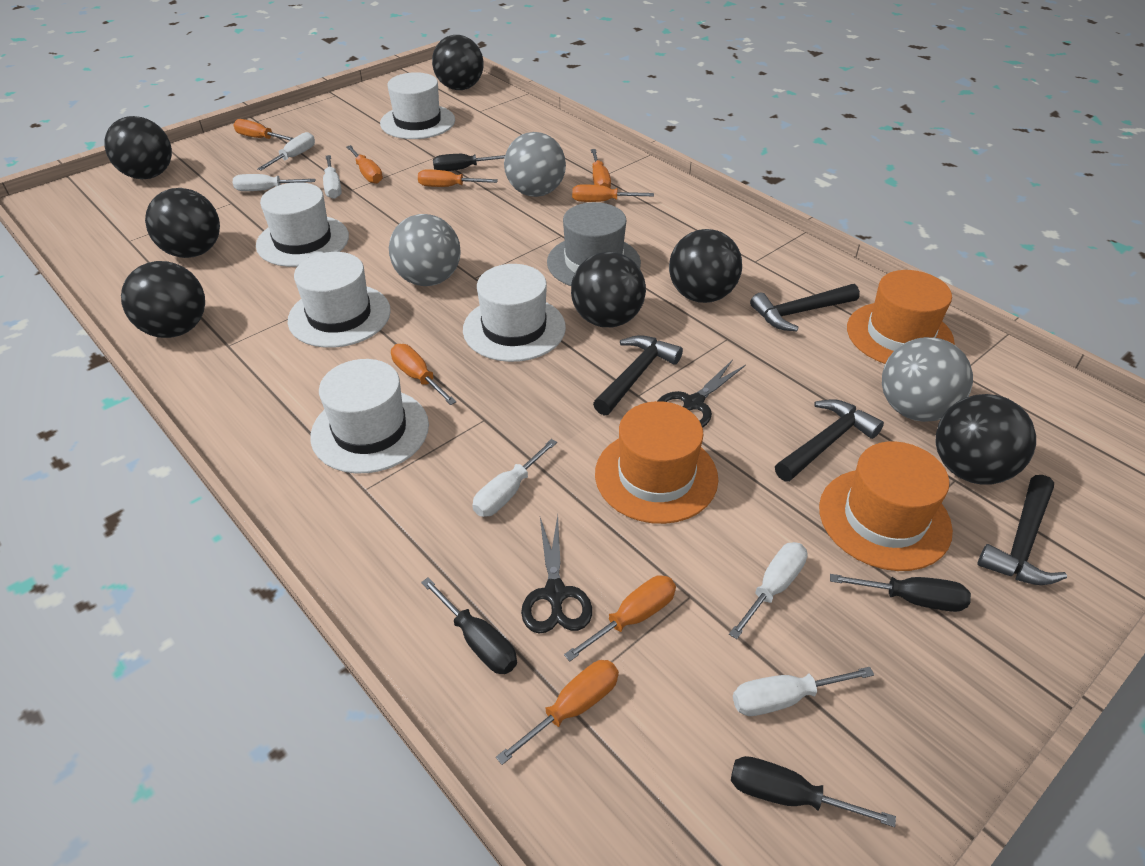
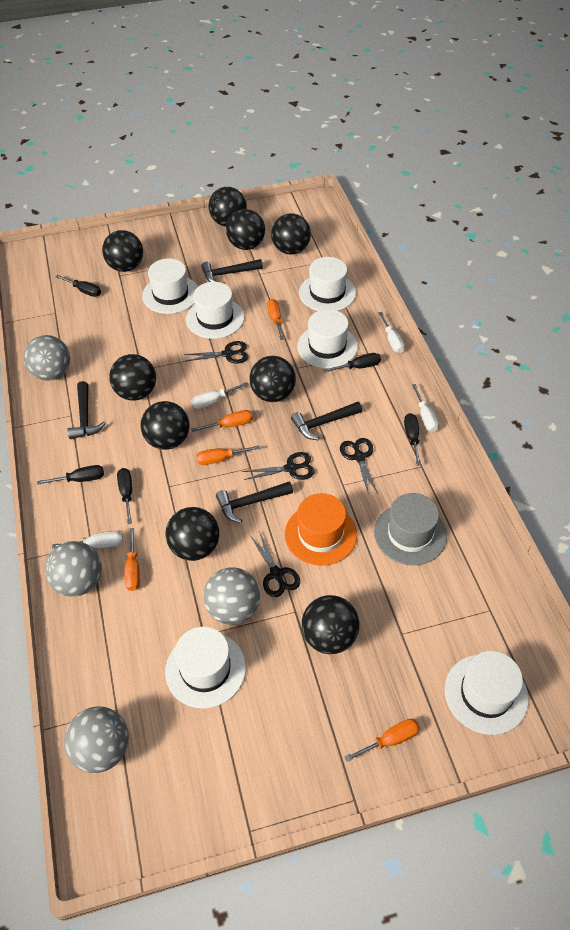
black ball: [104,116,172,179] [121,261,205,338] [145,188,220,258] [432,35,483,90] [571,252,646,327] [669,229,742,303] [936,394,1036,485] = 7 -> [102,230,143,272] [109,354,156,401] [141,401,190,450] [165,507,220,561] [208,187,247,226] [226,209,265,250] [249,356,296,402] [271,213,311,255] [302,595,360,654] = 9
black scissors: [521,516,592,634] [658,360,746,428] = 2 -> [184,341,248,363] [242,452,315,480] [250,531,300,597] [340,438,378,495] = 4
black screwdriver: [421,577,517,674] [433,154,505,171] [731,756,896,827] [830,574,971,612] = 4 -> [37,465,104,485] [55,275,101,297] [117,468,132,524] [324,353,381,372] [404,413,421,465] = 5
grey ball: [389,214,461,286] [504,132,566,197] [882,337,973,422] = 3 -> [23,335,70,381] [45,541,102,597] [64,707,129,773] [204,567,260,625] = 4
orange hat: [595,401,718,524] [819,441,953,571] [847,270,955,364] = 3 -> [285,493,357,566] = 1
orange screwdriver: [233,119,294,141] [346,145,383,184] [391,344,456,405] [418,170,498,187] [496,660,619,765] [564,575,676,661] [572,184,654,202] [591,149,611,188] = 8 -> [124,528,140,591] [191,410,253,432] [196,445,260,465] [267,299,284,340] [345,719,420,762] = 5
white hat: [256,182,349,267] [288,252,391,348] [310,359,429,473] [380,72,455,139] [463,264,566,362] = 5 -> [142,258,198,314] [165,627,246,709] [186,282,244,339] [297,309,358,368] [299,257,356,311] [445,651,529,735] = 6
white screwdriver: [233,174,316,191] [257,132,315,170] [323,155,342,199] [472,439,557,517] [729,542,808,639] [733,667,874,716] = 6 -> [52,531,123,548] [191,382,249,409] [379,312,405,353] [412,384,439,432] = 4

